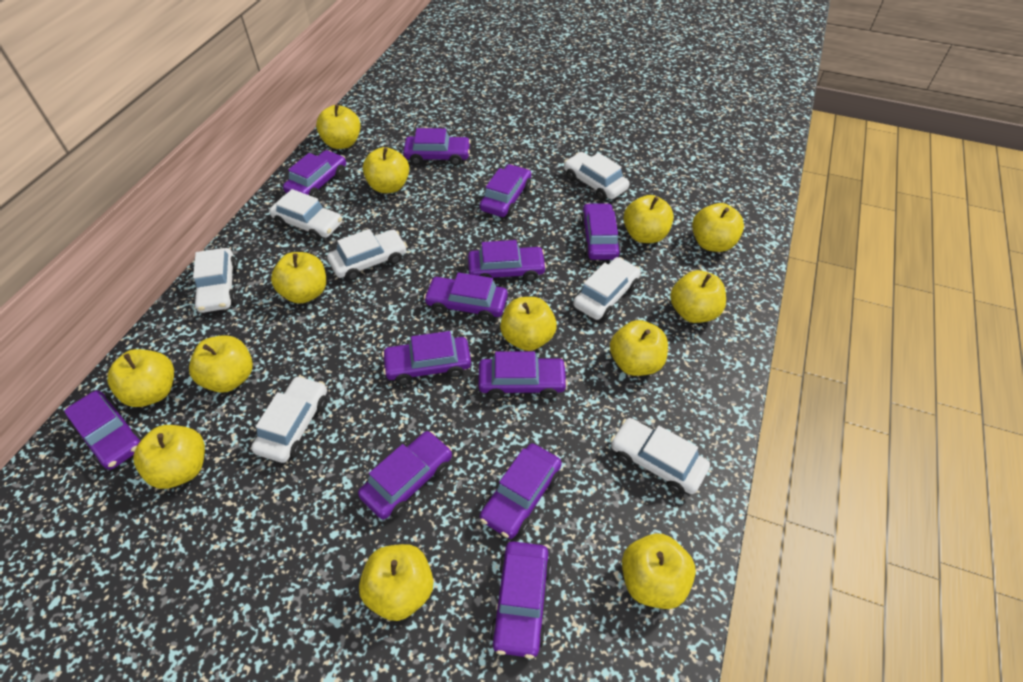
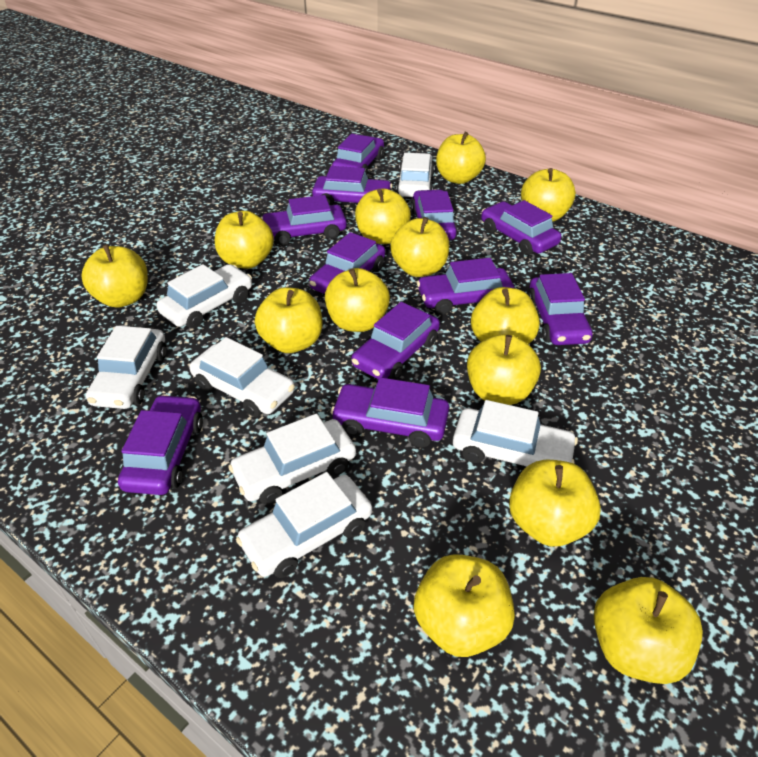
purple car: [64,390,143,470] [283,150,346,198] [358,431,452,519] [382,331,471,385] [403,128,471,165] [424,272,508,322] [468,240,547,282] [478,351,568,399] [480,164,531,217] [480,443,562,539] [490,541,551,659] [580,203,621,260] = 12 -> [118,394,203,495] [261,195,347,245] [309,232,385,294] [312,166,393,205] [331,377,449,447] [332,134,384,175] [351,302,440,380] [411,190,458,240] [417,258,514,314] [481,200,561,255] [528,273,593,345] = 11

